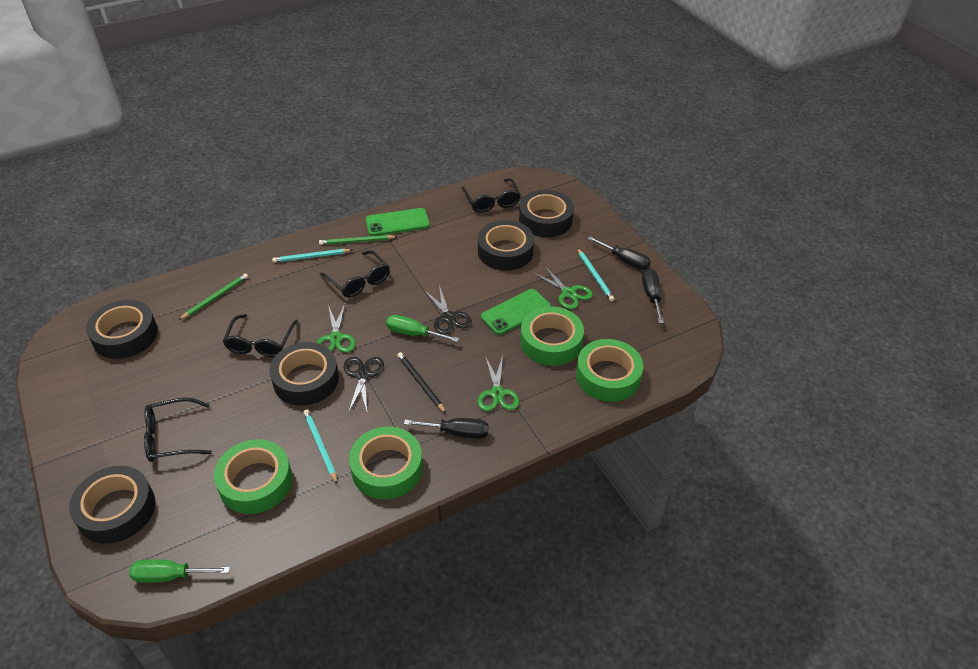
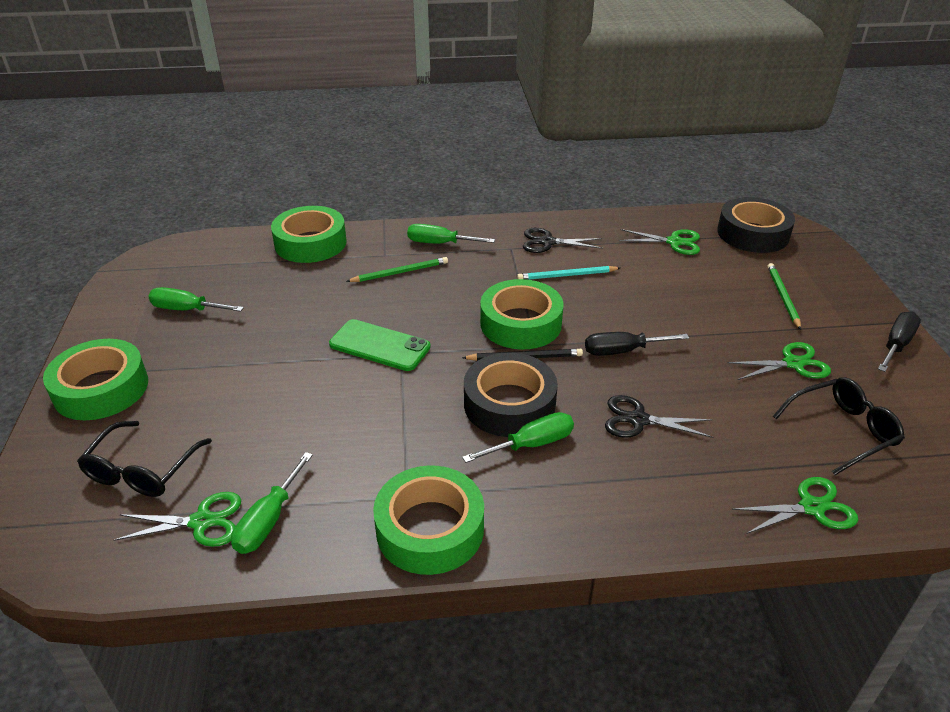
black glasses: [144,398,212,462] [223,314,298,357] [320,250,390,298] [461,178,521,213] = 4 -> [77,421,212,497] [773,377,905,475] = 2
black screwdriver: [404,418,489,439] [587,236,650,270] [642,269,664,323] = 3 -> [585,332,689,356] [878,312,921,372] = 2
black tape: [69,466,155,544] [86,300,158,359] [269,342,339,405] [478,220,534,271] [519,190,574,237] = 5 -> [464,353,558,437] [717,197,795,253] = 2
green phone: [366,208,430,236] [481,289,551,335] = 2 -> [329,319,431,371] = 1
green scissors: [317,304,355,353] [478,355,519,411] [533,265,593,309] = 3 -> [113,492,241,547] [619,229,700,255] [727,342,831,380] [732,477,858,534] = 4
green screwdriver: [129,559,230,583] [386,315,459,342] = 2 -> [148,287,244,312] [231,452,313,554] [407,224,495,244] [462,412,574,463] = 4
turquoise pencil: [272,249,352,263] [303,410,337,484] [577,248,614,301] = 3 -> [517,266,620,280] = 1

